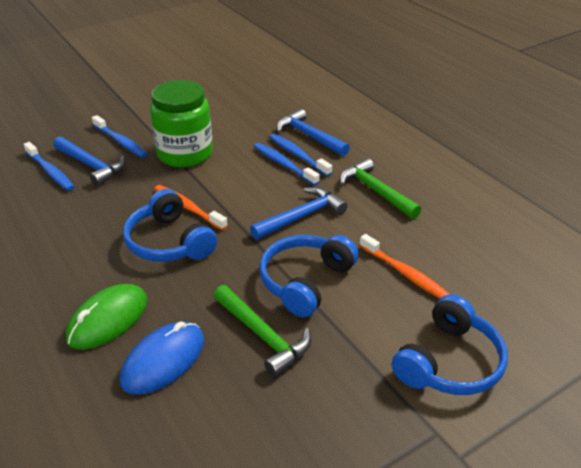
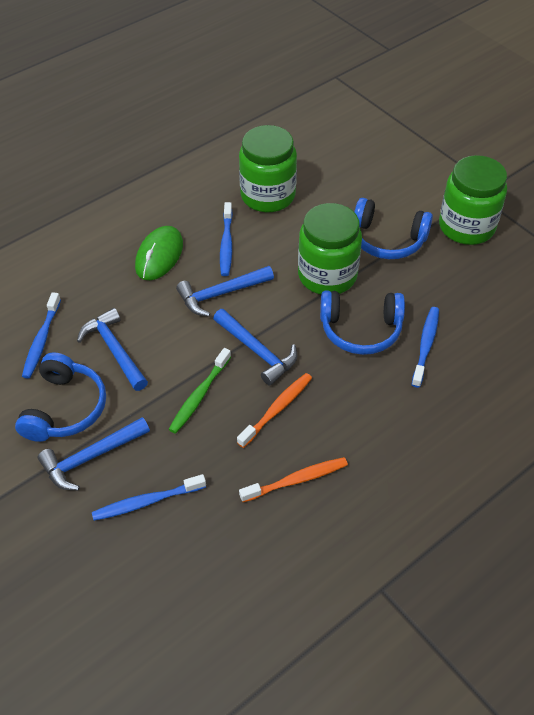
blue hammer: [53,136,126,186] [250,187,348,240] [277,109,350,156] = 3 -> [38,417,150,490] [77,308,148,391] [176,266,274,317] [213,309,297,386] = 4
blue mouse: [120,322,204,394] = 1 -> none = 0
green hammer: [214,285,311,377] [340,158,421,219] = 2 -> none = 0
green jar: [150,80,213,168] = 1 -> [239,125,297,212] [298,203,362,294] [439,155,507,245] = 3
green toothbrush: none = 0 -> [168,348,231,434] = 1

